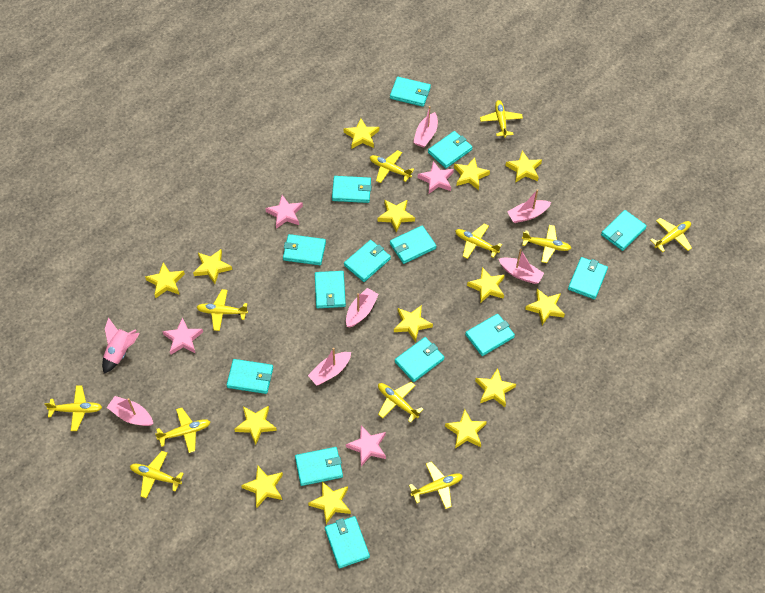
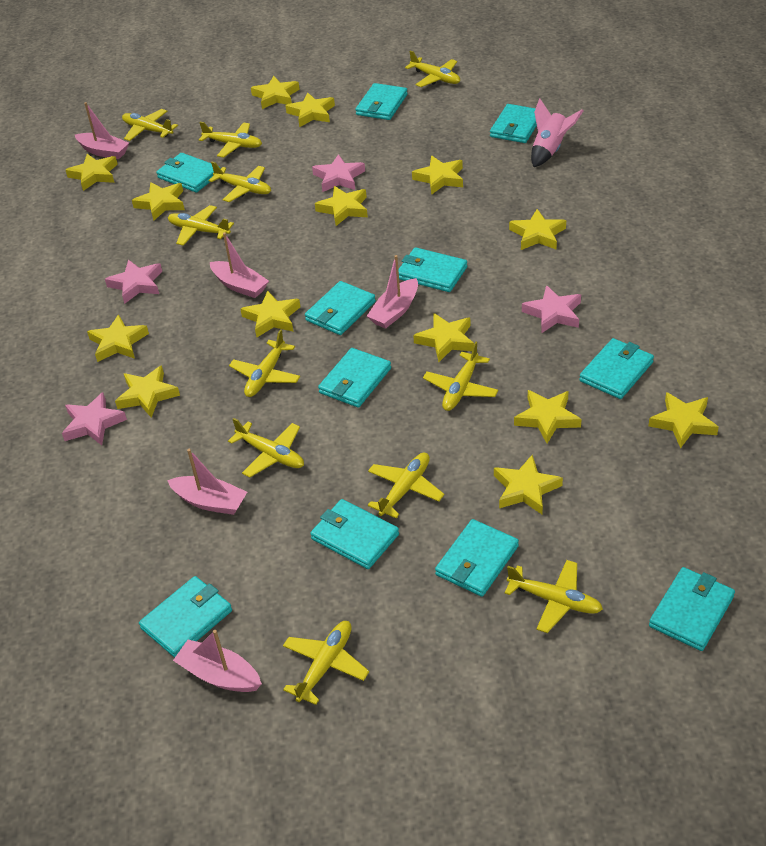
pink boat: [107,396,153,426] [308,348,351,386] [346,288,379,328] [413,106,438,148] [499,249,544,284] [507,189,551,223] = 6 -> [75,102,129,159] [167,449,247,515] [173,630,262,692] [210,232,269,298] [367,255,418,329] = 5
turquoise wallet: [227,359,273,394] [283,234,326,265] [295,447,343,486] [315,271,346,308] [325,516,370,568] [332,176,371,203] [344,240,391,282] [390,77,431,107] [390,226,436,264] [395,337,444,382] [428,131,472,168] [465,314,515,356] [568,257,608,299] [601,210,647,251] = 14 -> [139,576,232,658] [156,153,220,193] [305,281,376,335] [310,499,399,569] [318,348,391,408] [356,83,408,120] [398,247,467,292] [435,519,519,597] [490,104,537,143] [579,338,654,399] [649,567,735,651] = 11

